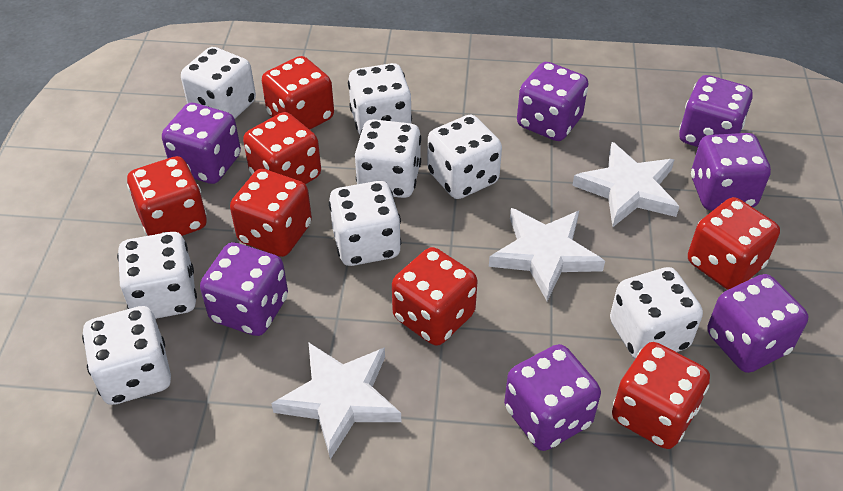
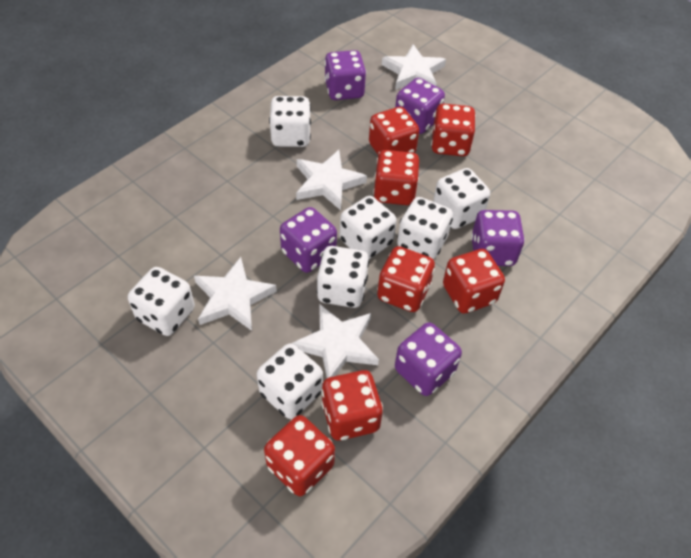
purple dice: [162,103,241,184] [200,242,288,336] [504,344,601,451] [517,62,588,141] [679,75,753,147] [691,133,771,210] [707,274,808,373] = 7 -> [280,207,337,273] [324,50,366,100] [395,78,445,134] [395,322,462,396] [471,210,525,266] = 5
white dice: [82,306,171,405] [117,232,197,319] [181,47,256,119] [329,181,401,266] [348,63,412,135] [355,119,421,198] [428,115,502,199] [610,267,703,359] = 8 -> [128,267,195,336] [257,344,323,419] [269,96,311,147] [317,246,369,308] [340,196,397,259] [397,197,453,259] [433,168,490,229] = 7
white star: [271,342,401,460] [489,208,605,301] [572,142,680,227] = 3 -> [194,257,277,331] [292,304,379,378] [296,150,367,210] [382,44,446,90] = 4

